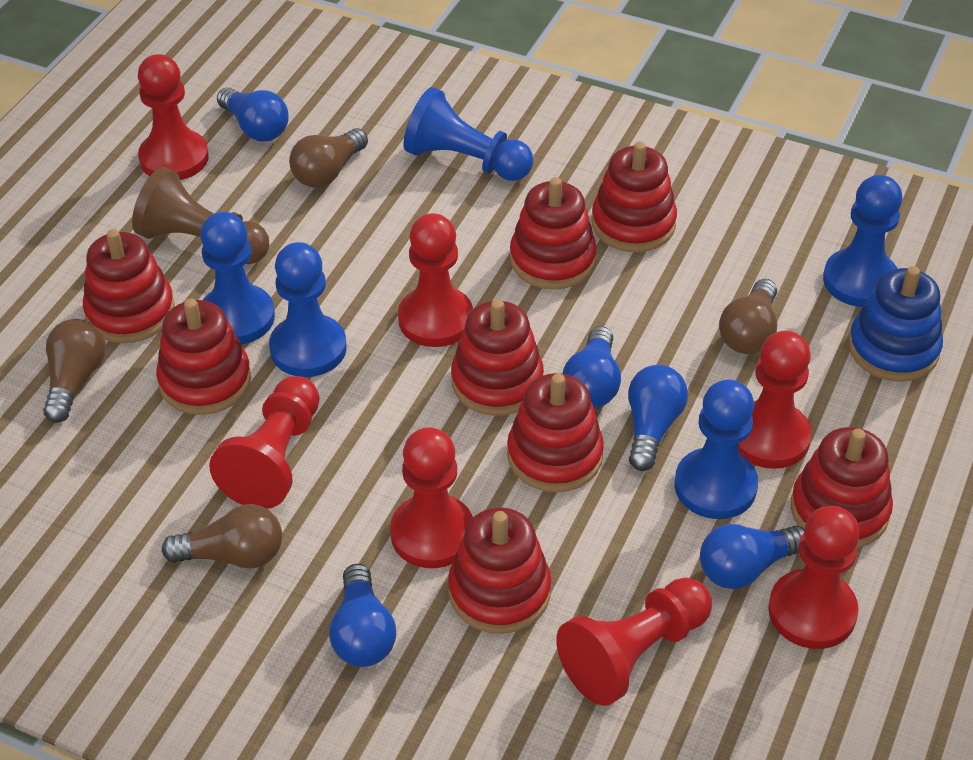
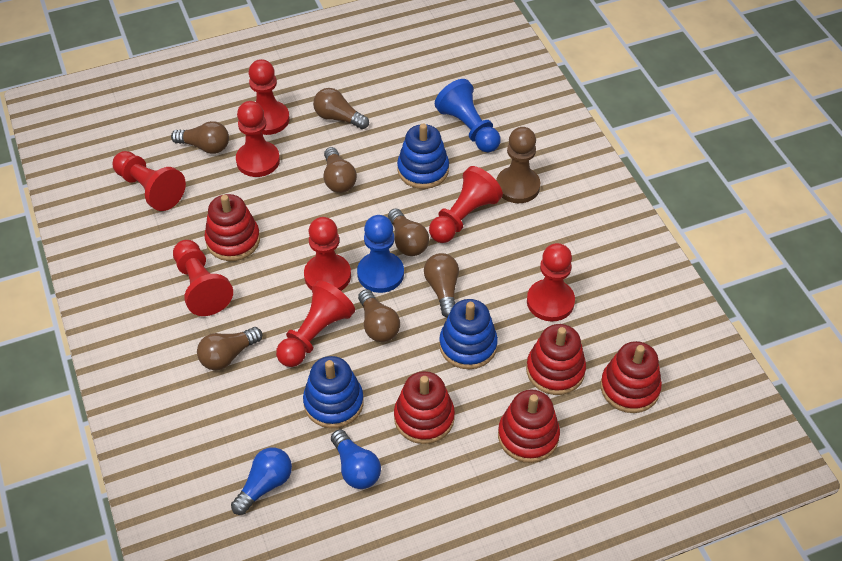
blue light bulb: [217,87,289,142] [329,564,396,667] [562,326,621,408] [628,365,688,471] [700,524,804,589] = 5 -> [231,448,292,515] [331,429,381,489] = 2
blue pawn: [200,212,275,345] [269,242,347,377] [404,87,533,181] [674,380,758,519] [823,175,902,307] = 5 -> [357,215,404,293] [435,79,501,153] = 2
blue stacking toy: [848,266,943,382] = 1 -> [303,356,364,428] [397,124,449,189] [439,299,498,369] = 3
brown light bulb: [43,319,106,423] [162,504,282,568] [289,128,368,188] [719,279,777,354] = 4 -> [171,121,229,154] [197,327,262,370] [313,88,369,129] [324,147,357,193] [358,289,400,342] [388,208,429,256] [424,253,459,317] = 7
red pawn: [138,54,209,180] [209,376,319,509] [390,427,473,568] [398,213,473,347] [556,577,712,706] [739,331,812,469] [768,506,860,649] = 7 -> [113,151,186,211] [173,240,233,316] [236,101,280,177] [249,59,289,135] [276,280,355,367] [304,217,351,291] [429,166,503,243] [527,243,575,322] = 8
red stacking toy: [83,229,175,343] [156,299,251,415] [448,507,551,634] [451,299,544,416] [507,373,604,492] [510,177,597,290] [592,141,677,252] [791,427,893,548] = 8 -> [204,194,260,261] [394,371,455,444] [498,390,560,463] [526,324,586,395] [601,341,662,413] = 5

